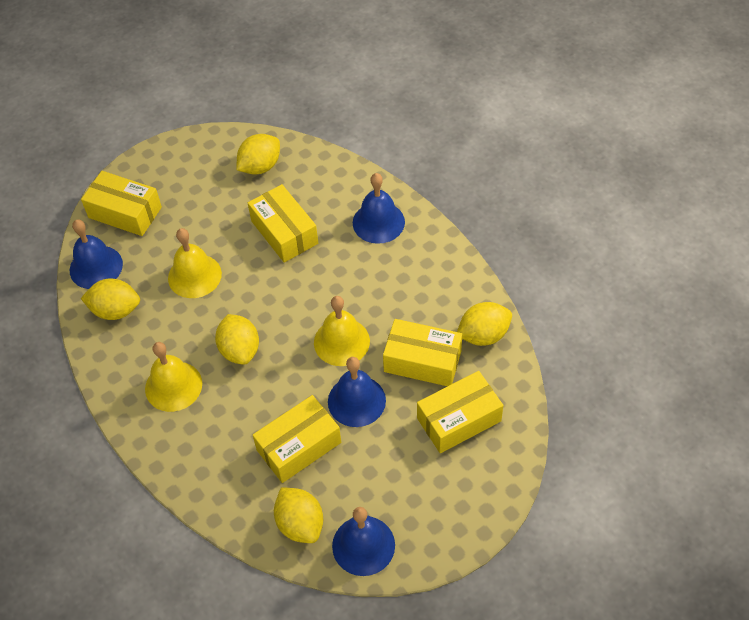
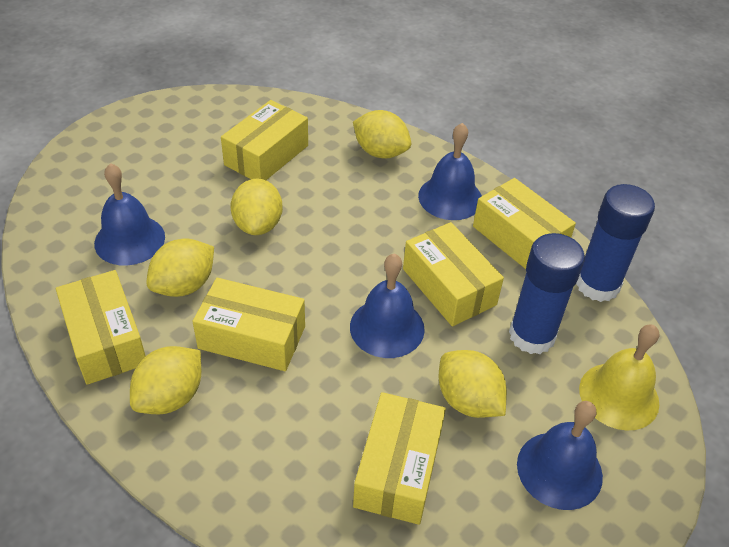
blue glue stick: none = 0 -> [509,233,585,354] [576,184,655,302] = 2
yellow bell: [145,342,202,412] [168,228,222,298] [314,296,370,366] = 3 -> [579,324,659,431] = 1
yellow box: [81,171,162,236] [248,184,318,263] [253,395,341,483] [383,319,462,386] [417,371,504,453] = 5 -> [56,270,145,385] [192,278,305,371] [221,100,308,180] [353,392,446,525] [403,222,504,327] [473,178,576,269] = 6

